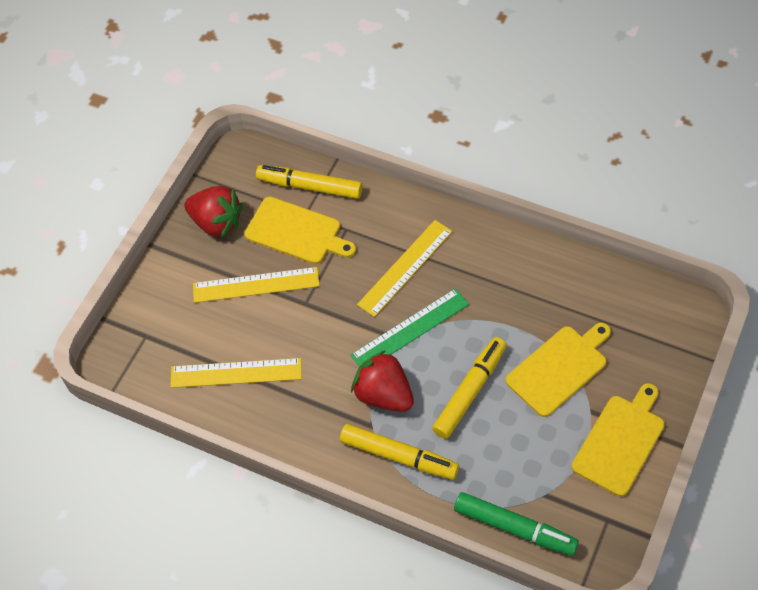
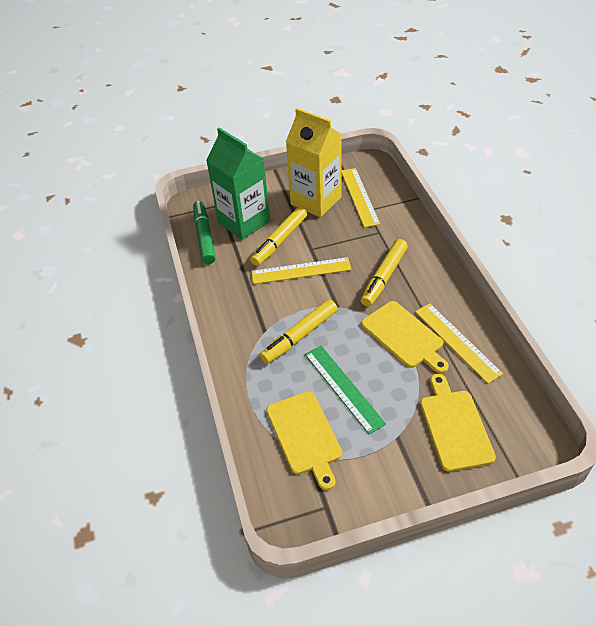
green carton: none = 0 -> [206,127,270,240] = 1
red strawberry: [184,186,243,238] [351,350,414,412] = 2 -> none = 0
yellow carton: none = 0 -> [286,108,342,217] = 1

